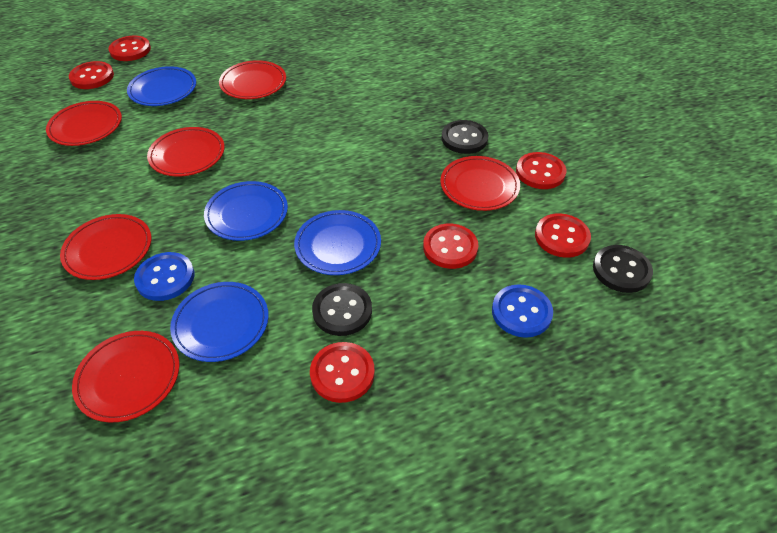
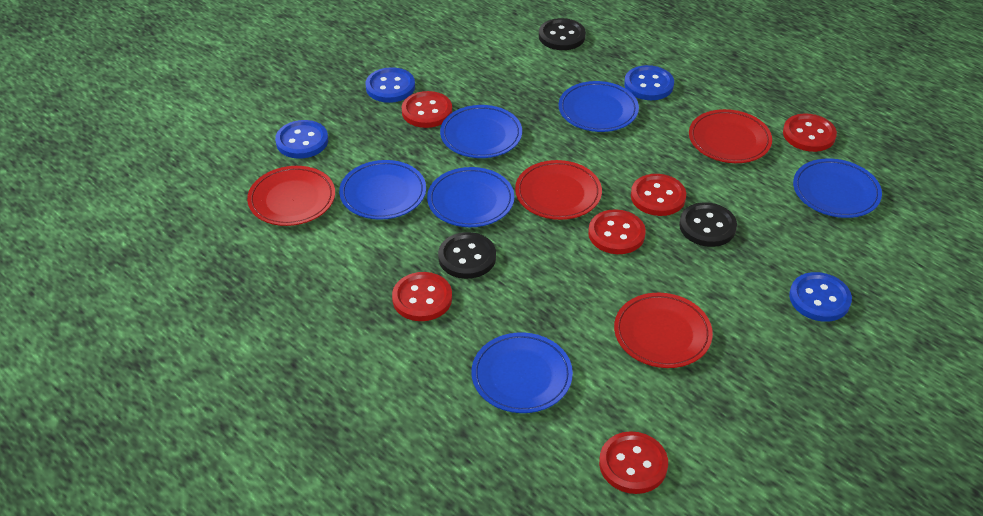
blue button: [134,252,194,301] [492,284,553,338] = 2 -> [275,120,328,159] [365,67,415,103] [624,65,674,100] [789,272,852,322] = 4
blue plate: [127,66,196,106] [170,282,269,362] [204,181,288,241] [294,210,381,275] = 4 -> [339,160,426,220] [427,167,515,227] [440,105,522,158] [471,332,573,413] [559,81,639,132] [793,159,882,218] = 6
red plate: [46,101,122,146] [60,214,151,280] [72,331,179,423] [147,127,225,177] [219,60,286,99] [440,156,520,211] = 6 -> [247,166,335,226] [515,160,602,220] [614,293,713,368] [689,109,772,163] = 4

